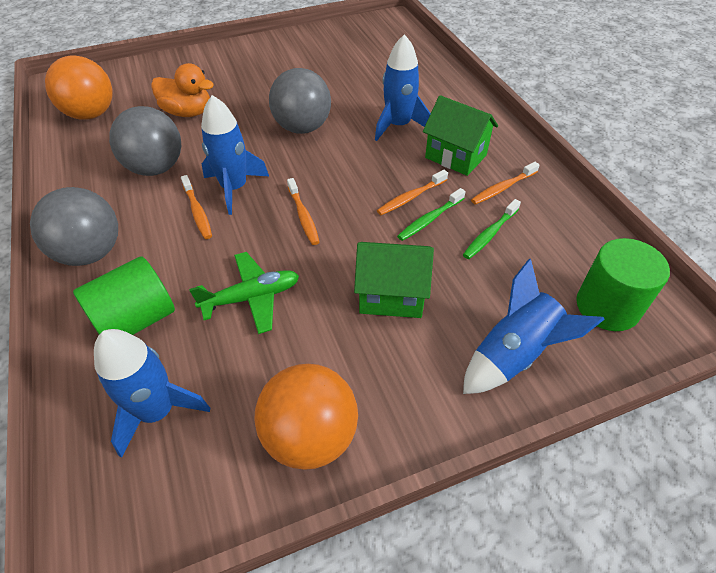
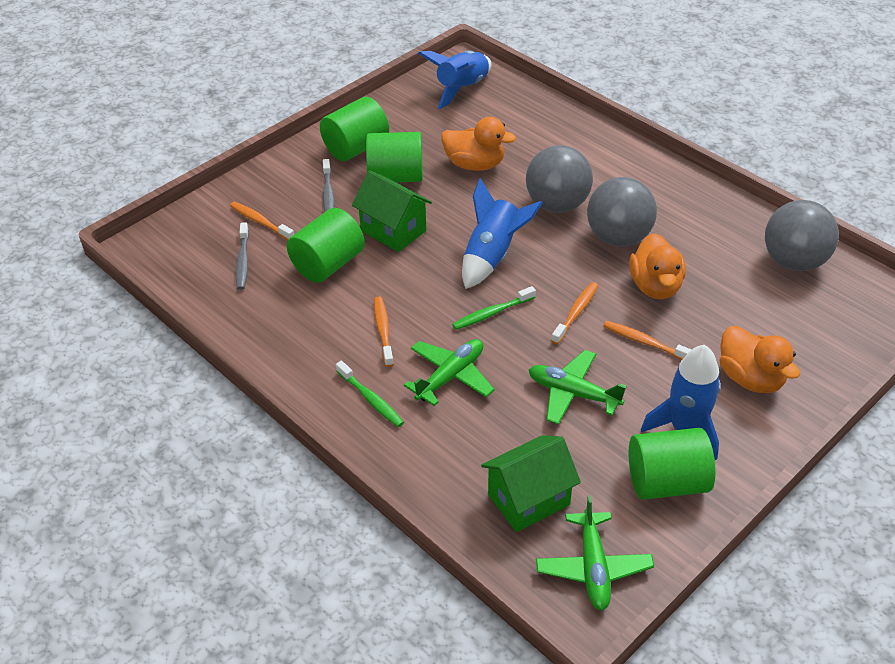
blue rocket: [94,329,210,458] [201,95,269,215] [375,34,431,141] [463,259,605,394] = 4 -> [418,50,492,109] [462,178,543,289] [641,345,721,460] = 3
green cylinder: [73,256,175,335] [576,238,670,331] = 2 -> [287,208,365,283] [320,97,389,161] [366,132,423,182] [629,428,715,500] = 4
green plane: [189,252,299,334] = 1 -> [404,339,495,406] [529,350,627,425] [536,495,654,611] = 3
grey toothbrush: none = 0 -> [236,222,249,290] [323,159,334,212] = 2
orange ball: [45,55,113,120] [255,364,358,470] = 2 -> none = 0
orange duck: [151,63,214,117] = 1 -> [441,117,516,171] [629,233,686,299] [719,326,800,393] = 3

